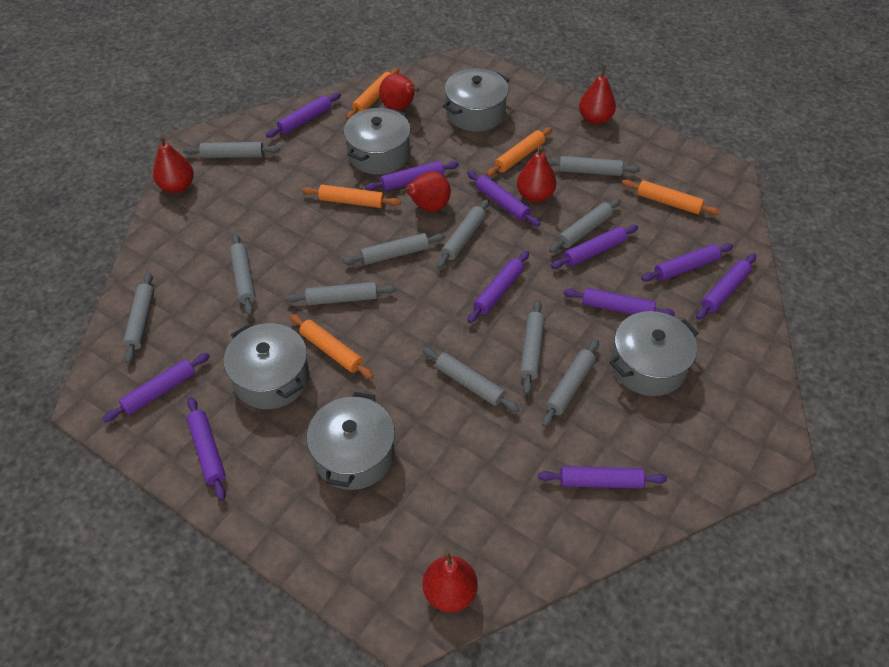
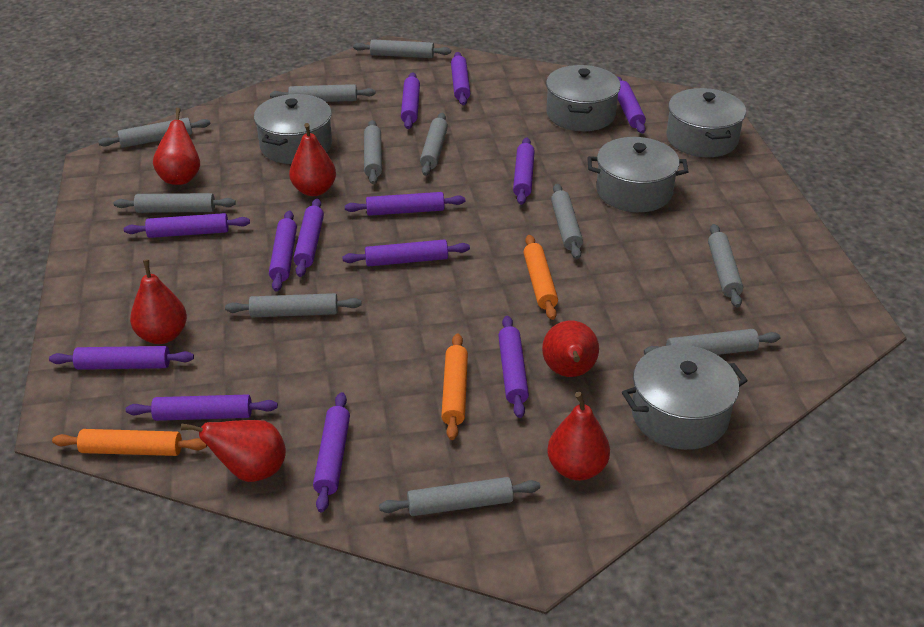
orange rolling pin: [290,314,374,379] [302,185,401,208] [346,68,399,120] [486,127,552,177] [622,180,720,215] = 5 -> [52,429,207,456] [441,334,468,440] [523,235,558,320] = 3
purple rolling pin: [102,353,210,422] [187,397,226,500] [266,93,341,138] [365,161,459,191] [467,171,540,226] [467,251,529,323] [538,466,667,488] [551,225,638,269] [564,288,675,316] [641,243,733,282] [696,254,756,320] = 11 -> [49,346,194,370] [124,213,250,238] [126,394,278,421] [269,211,297,292] [293,198,324,277] [313,392,350,513] [342,239,470,267] [345,192,465,216] [401,72,420,129] [451,52,470,105] [498,316,529,418] [513,137,535,205] [617,77,646,134] = 13

